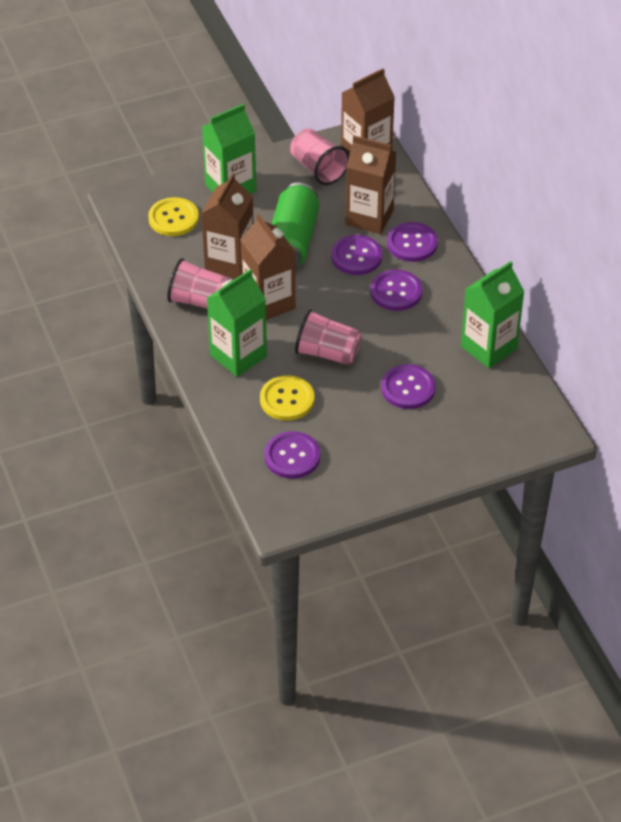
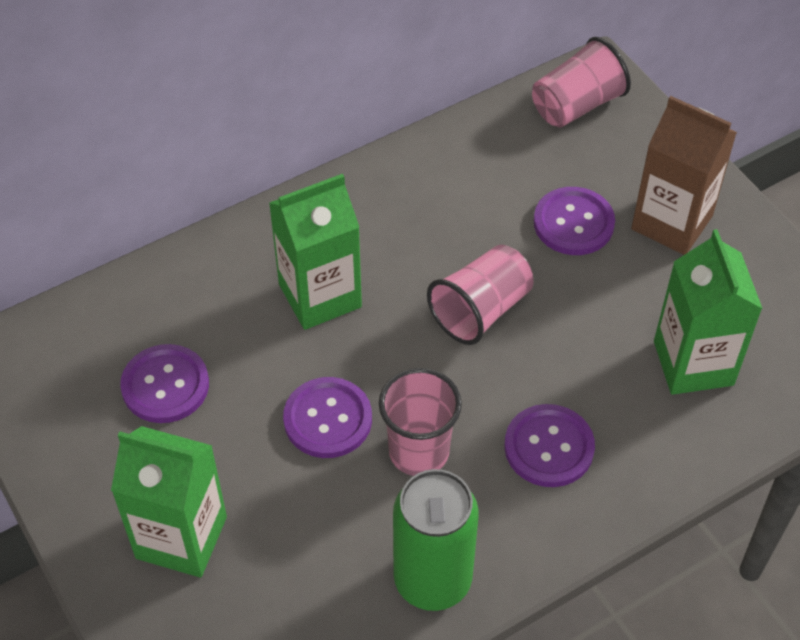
brown carton: [201,173,254,279] [240,214,295,320] [341,68,395,155] [345,136,396,234] = 4 -> [631,96,737,255] = 1
purple button: [264,431,320,479] [331,235,382,275] [370,269,423,311] [381,364,436,409] [387,222,438,262] = 5 -> [120,344,209,423] [283,377,372,458] [504,404,595,487] [534,187,615,255] = 4
yellow button: [148,197,199,236] [260,375,314,421] = 2 -> none = 0

